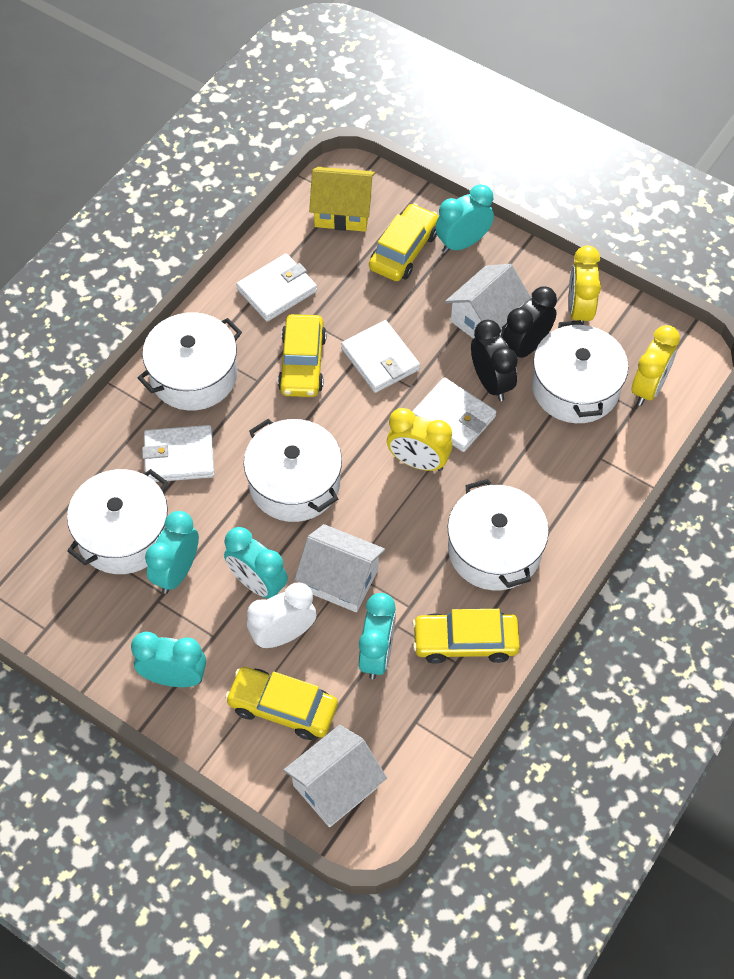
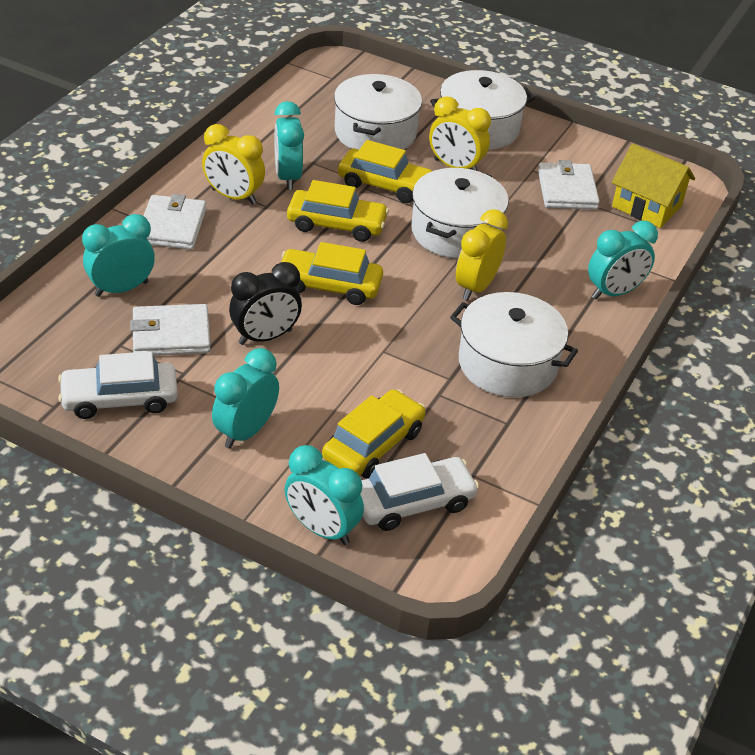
black clock: [471,320,518,401] [502,287,557,358] = 2 -> [229,262,302,345] = 1
white car: none = 0 -> [58,351,178,419] [360,453,479,531] = 2
white clock: [247,583,316,648] = 1 -> none = 0
white house: [283,725,387,827] [294,524,385,612] [445,264,531,339] = 3 -> none = 0
white pot: [67,469,168,574] [138,312,242,410] [244,419,342,522] [448,479,549,591] [532,320,628,423] = 5 -> [334,74,422,150] [411,168,509,259] [430,70,535,150] [450,292,578,397] = 4
white wallet: [142,425,214,482] [236,253,317,322] [341,320,420,393] [412,377,496,452] = 4 -> [130,304,210,356] [143,194,206,250] [538,160,600,210] = 3

